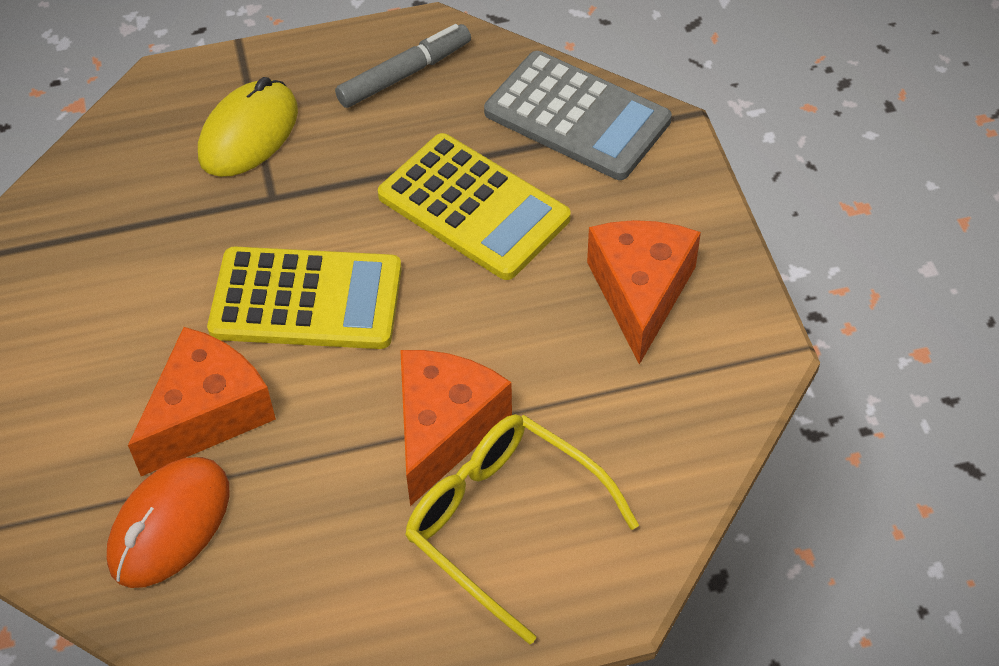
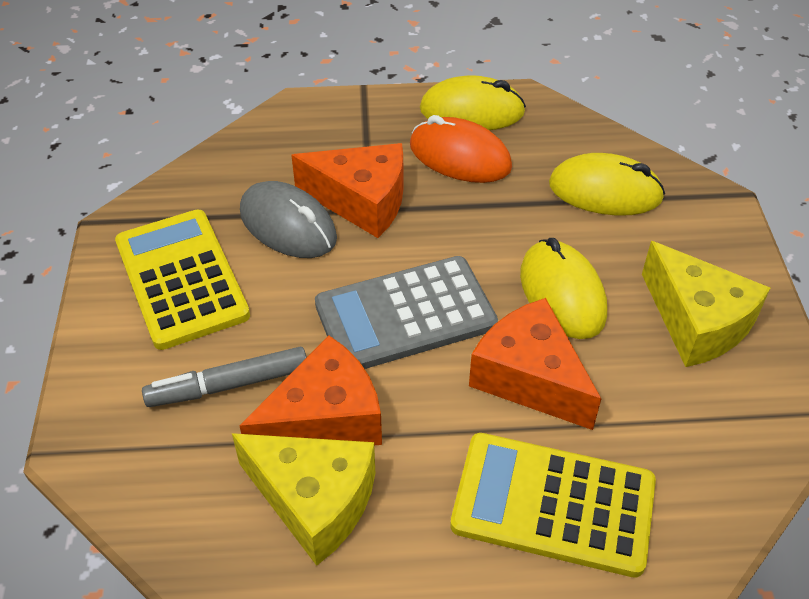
grey mouse: none = 0 -> [240,181,337,258] = 1
yellow cheese: none = 0 -> [232,433,375,566] [642,241,770,367] = 2
yellow glasses: [405,414,639,644] = 1 -> none = 0
yellow mouse: [198,77,298,177] = 1 -> [420,75,526,130] [520,238,607,339] [549,153,665,216] = 3

